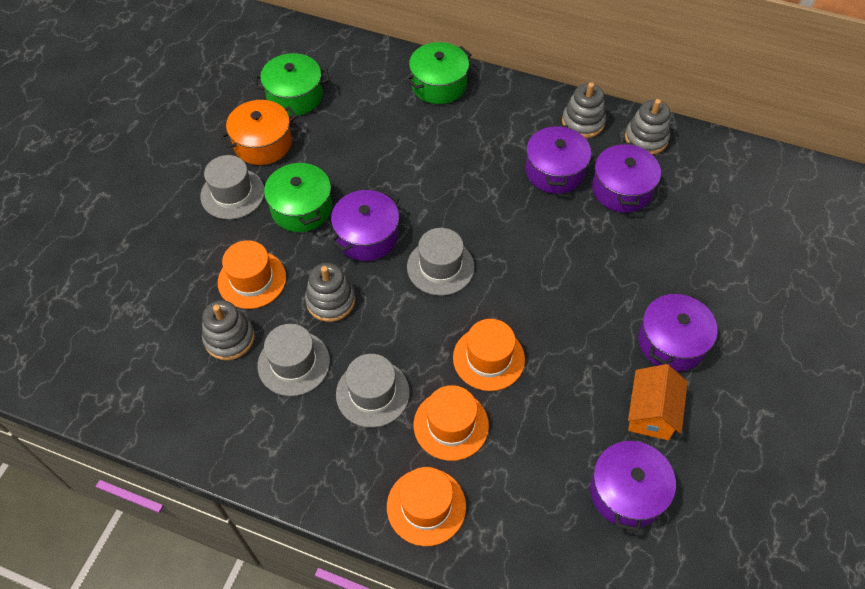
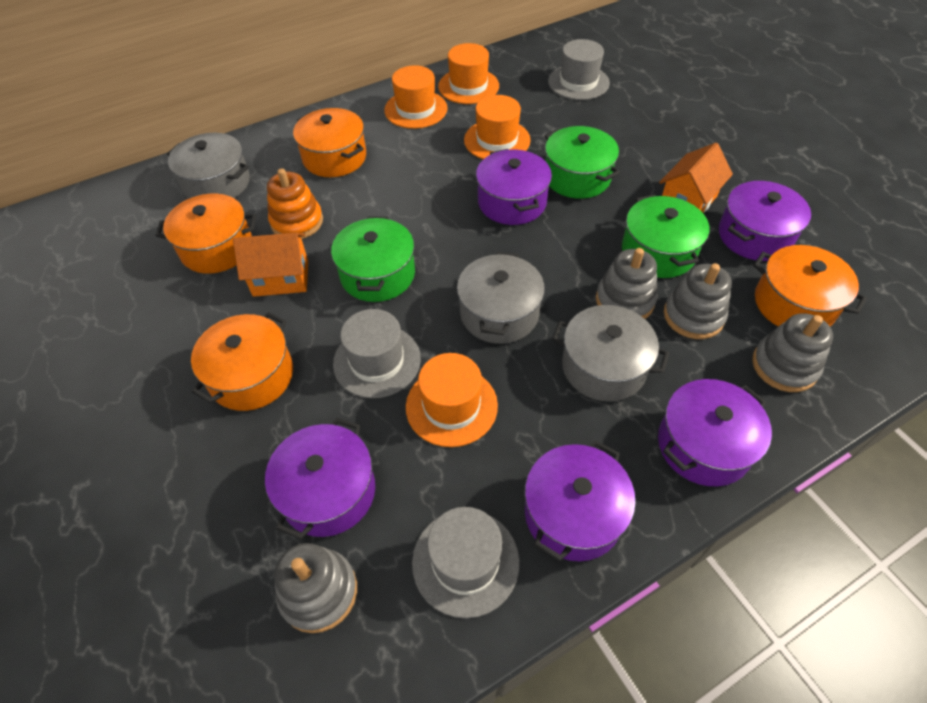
grey hat: [200,155,265,220] [257,324,330,396] [336,354,410,428] [407,228,475,296] = 4 -> [333,309,421,398] [412,507,520,619] [548,39,610,100] = 3
grey pot: none = 0 -> [167,133,250,198] [457,252,545,344] [552,305,669,402] = 3
orange house: [628,364,688,440] = 1 -> [233,232,308,297] [659,143,733,213] = 2
orange pot: [220,100,297,165] = 1 -> [156,194,256,274] [191,312,293,411] [293,108,366,177] [753,245,867,327] = 4
orange stacking toy: none = 0 -> [267,168,323,239] = 1

